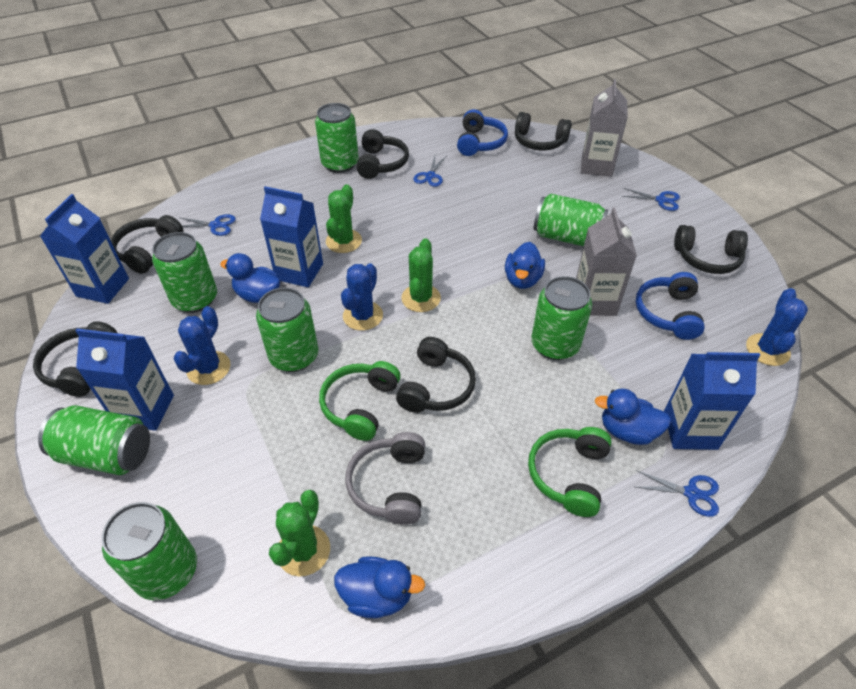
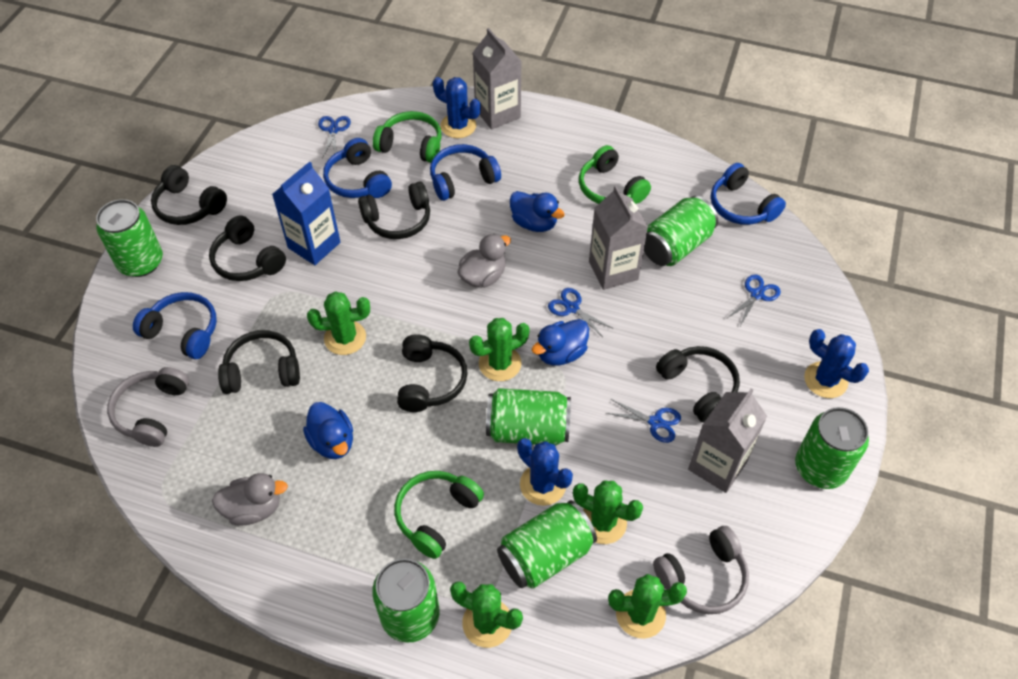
blue carton: [40,194,129,304] [75,328,174,431] [260,186,323,287] [664,352,760,450] = 4 -> [272,162,340,265] = 1
blue duck: [220,253,280,303] [334,556,425,618] [505,242,545,289] [595,388,671,445] = 4 -> [303,402,353,459] [510,191,565,232] [532,319,589,366] = 3
blue headphones: [457,109,508,156] [636,272,705,340] = 2 -> [133,292,217,359] [323,138,392,198] [430,144,501,201] [711,163,786,225] = 4
green cactus: [269,490,330,576] [326,184,362,253] [401,238,441,312] = 3 -> [307,291,370,355] [450,581,523,648] [469,318,530,381] [573,480,643,544] [608,574,687,639] = 5
green can: [38,405,150,475] [101,502,197,600] [152,232,217,313] [256,288,319,372] [315,103,359,173] [531,276,592,360] [534,193,608,246] = 7 -> [96,199,163,277] [372,558,439,643] [486,388,571,446] [497,500,597,589] [644,196,718,266] [795,407,869,489] = 6
green headphones: [319,361,401,441] [528,427,612,517] = 2 -> [373,111,442,163] [394,471,484,559] [579,145,651,204] = 3
grey carton: [576,208,637,316] [581,79,628,177] = 2 -> [472,28,522,129] [589,185,648,290] [688,388,767,493] = 3
grey duck: none = 0 -> [212,473,288,526] [458,234,511,288] = 2
grey headphones: [346,432,425,525] = 1 -> [107,367,189,447] [653,526,749,614] = 2

